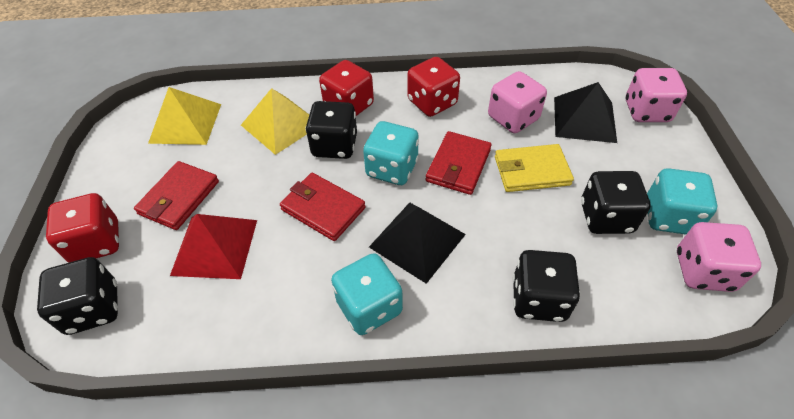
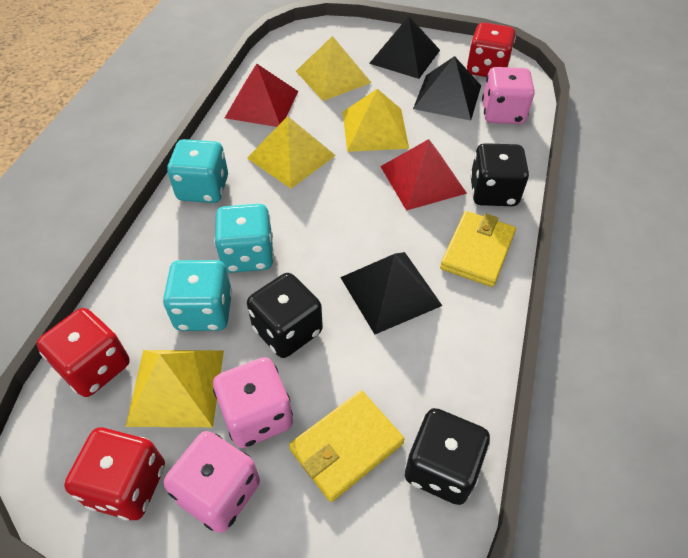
black dice: [37,257,118,335] [305,101,357,159] [513,250,580,322] [581,171,650,234] = 4 -> [247,273,323,358] [405,408,490,505] [470,143,529,206] = 3
black pyramid: [369,202,466,284] [554,82,617,143] = 2 -> [340,252,442,334] [369,16,440,79] [413,56,481,121] = 3
red pyramid: [170,214,257,279] = 1 -> [225,64,299,127] [380,139,467,211] = 2
red wallet: [134,161,219,230] [280,173,366,241] [426,131,492,195] = 3 -> none = 0
yellow pyramid: [148,87,221,145] [241,88,309,155] = 2 -> [125,350,224,427] [247,116,336,188] [296,36,372,101] [343,89,409,152] = 4
yellow wallet: [495,144,574,192] = 1 -> [289,391,404,502] [440,211,516,287] = 2

